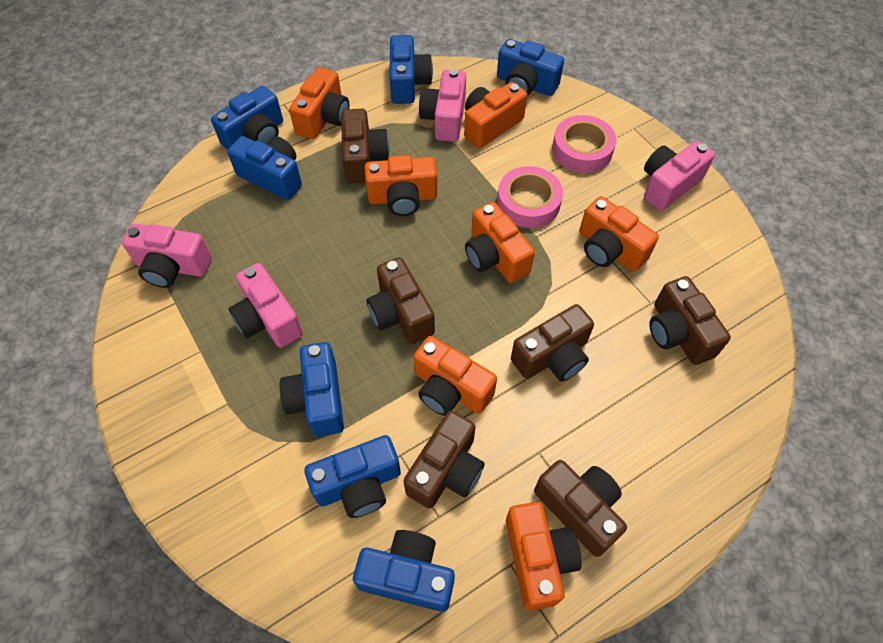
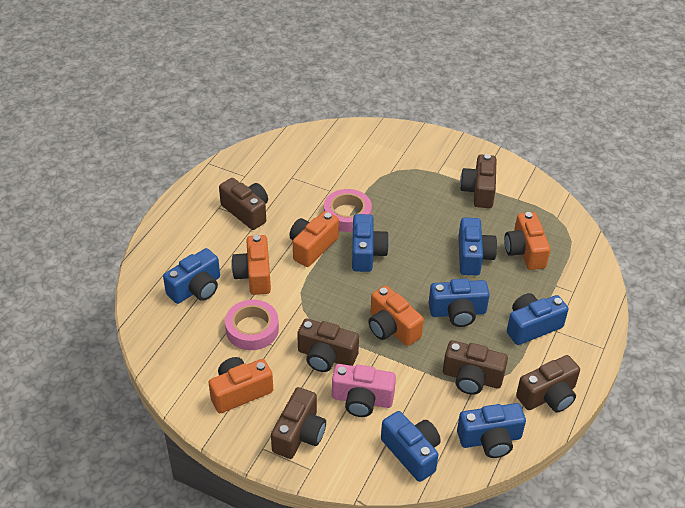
orange camera: [289,67,349,139] [364,155,437,216] [413,336,497,416] [464,82,527,148] [465,202,535,283] [506,502,582,611] [579,196,659,271] = 7 -> [208,357,273,413] [231,235,271,295] [289,211,339,267] [368,285,424,346] [504,212,550,270] = 5
pink camera: [122,223,212,288] [229,263,303,348] [419,69,466,142] [644,141,715,211] = 4 -> [332,364,396,417] = 1

